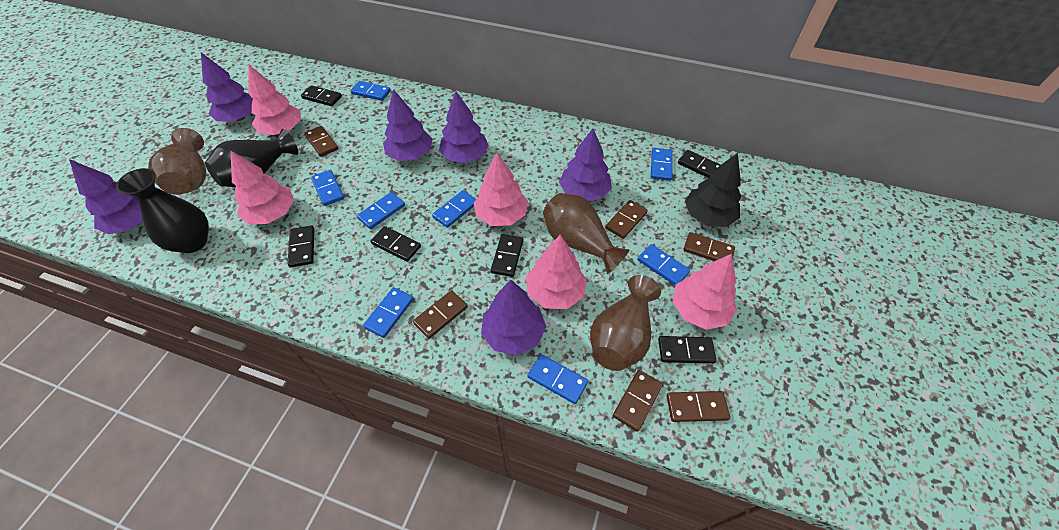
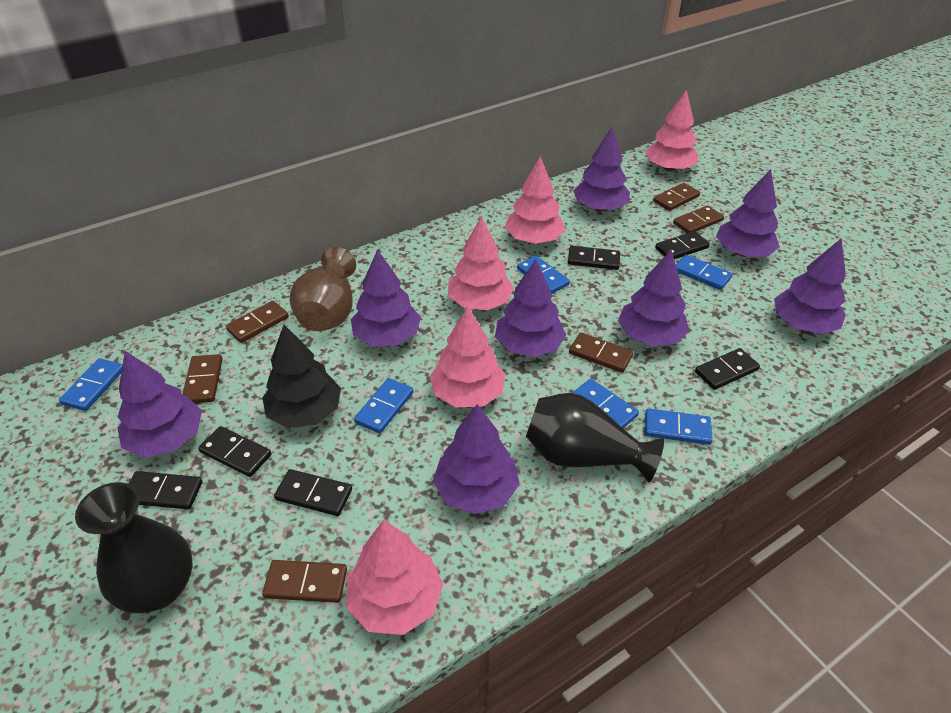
blue domino: [311,170,344,206] [350,81,391,101] [357,192,405,229] [363,287,414,338] [432,190,476,228] [527,354,588,404] [638,244,690,286] [651,148,673,181] = 8 -> [59,358,123,411] [354,378,414,433] [517,256,570,294] [572,379,639,428] [645,408,712,445] [676,255,732,290] = 6
brown vase: [148,128,206,195] [543,193,629,274] [590,275,661,371] = 3 -> [289,247,356,331] = 1
purple tree: [69,159,143,234] [201,52,253,122] [383,89,433,161] [439,91,489,163] [481,279,546,355] [559,128,612,201] = 6 -> [118,351,202,457] [351,249,421,346] [433,404,520,514] [495,259,566,357] [573,127,630,211] [618,250,689,346] [716,169,780,257] [774,238,846,334] = 8

